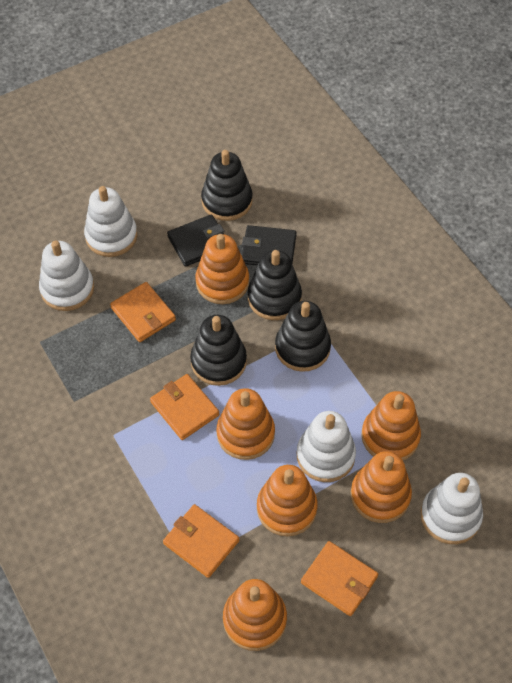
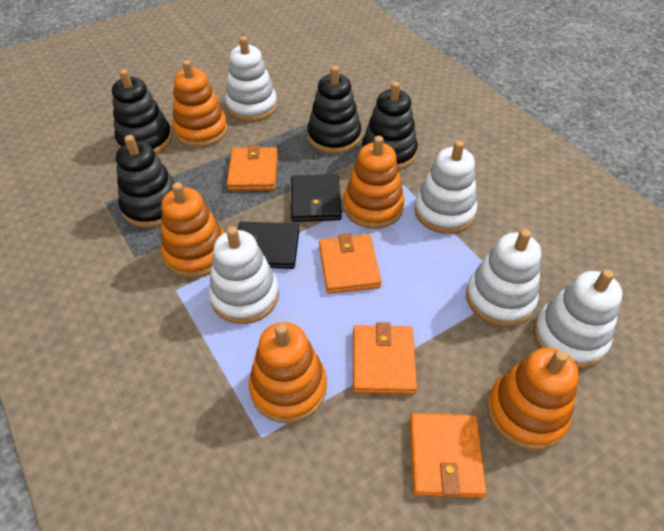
orange stacking toy: [196,234,249,304] [217,388,275,460] [223,579,287,651] [257,465,318,537] [351,451,412,523] [361,391,421,460] = 6 -> [161,182,224,278] [172,60,228,147] [249,322,327,423] [343,136,405,229] [487,348,579,450] = 5
white stacking toy: [39,240,94,311] [84,186,137,257] [297,411,356,482] [420,473,483,544] = 4 -> [209,227,279,324] [225,36,277,122] [414,140,477,234] [466,229,541,327] [534,269,622,368] = 5

